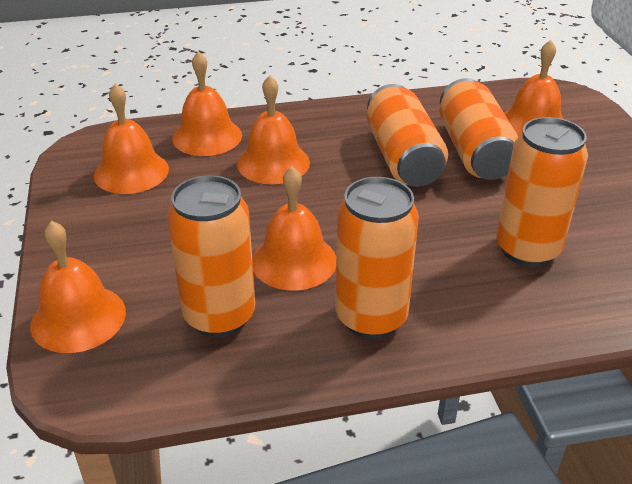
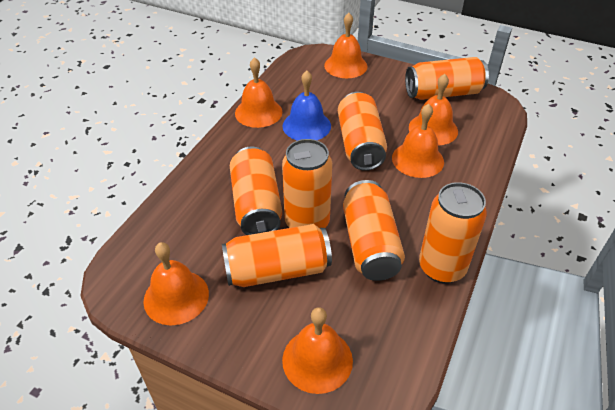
blue bell: none = 0 -> [282,70,331,140] = 1
orange can: [167,175,255,337] [335,177,419,339] [367,84,448,187] [439,78,519,180] [496,117,588,267] = 5 -> [222,224,332,287] [230,147,282,235] [282,139,332,228] [338,92,387,171] [343,180,405,281] [405,57,489,100] [419,182,487,283] = 7

